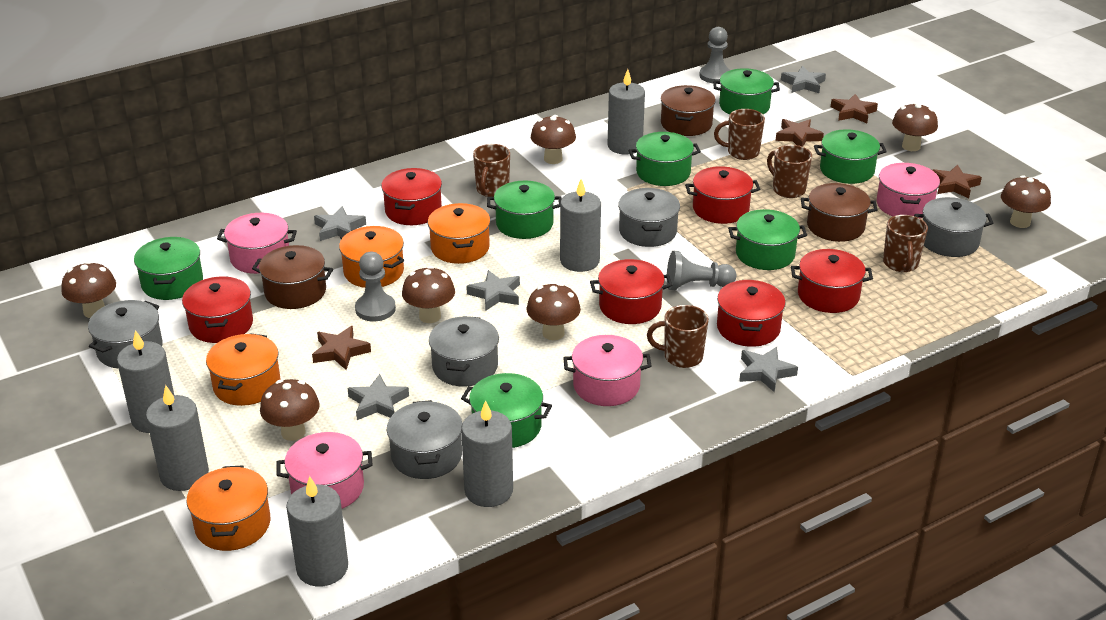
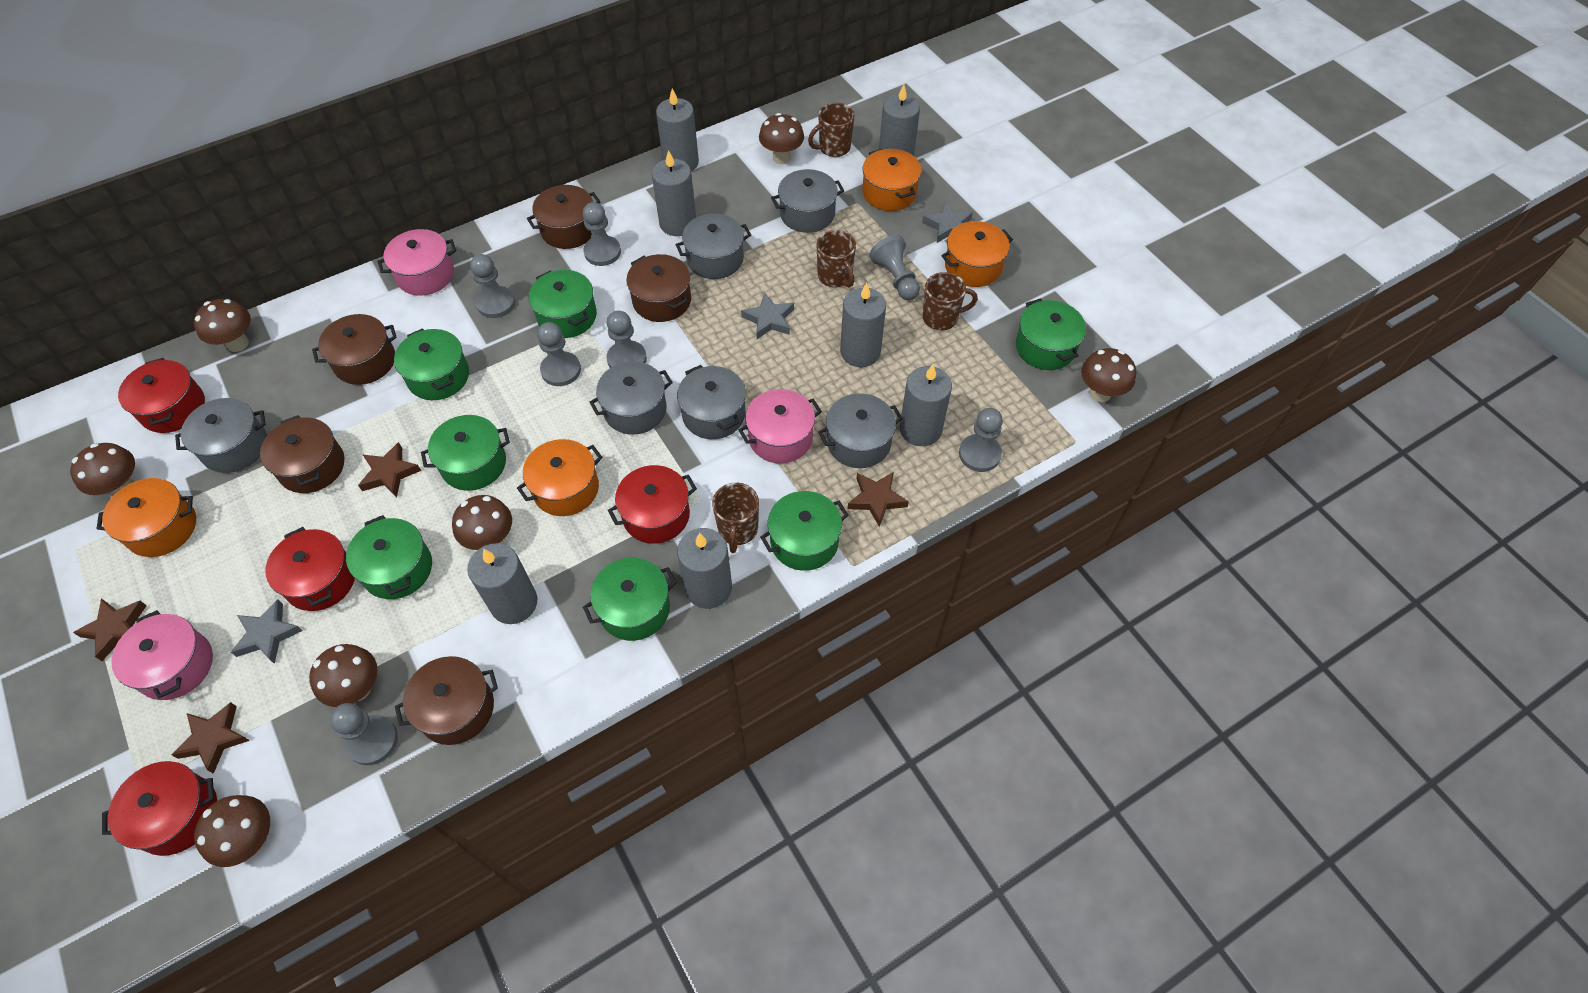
brown mug: [473,144,510,197] [647,305,709,368] [714,109,765,160] [767,145,812,198] [883,215,928,272] = 5 -> [712,483,759,553] [808,103,854,157] [817,230,856,287] [923,272,978,330] = 4
brown pot: [252,245,333,309] [661,85,716,136] [801,183,877,242] = 3 -> [260,415,344,493] [312,314,397,385] [395,656,498,745] [527,185,600,249] [626,254,691,322] = 5
grey candle: [117,330,174,433] [146,385,209,491] [286,476,348,587] [461,400,513,507] [560,179,601,272] [608,69,645,154] = 6 -> [467,543,537,624] [652,150,696,236] [656,89,699,172] [677,528,732,609] [840,283,886,367] [879,84,920,156] [900,365,952,446] = 7
grey pawn: [355,252,396,321] [667,251,736,290] [699,27,730,83] = 3 -> [330,703,398,765] [470,254,515,318] [537,322,581,386] [583,202,621,266] [606,311,647,368] [870,235,920,300] [959,408,1003,472] = 7
grey pot: [88,300,163,369] [387,400,463,479] [429,316,499,387] [618,188,680,247] [914,197,994,257] = 5 -> [175,398,267,473] [590,362,673,435] [675,213,751,279] [677,365,746,439] [771,169,844,233] [818,393,903,468] = 6
grey star: [314,206,366,241] [347,374,409,420] [466,270,520,311] [739,347,798,392] [781,66,826,93] = 5 -> [231,599,303,664] [741,293,794,339] [922,201,973,243] = 3
pink pot: [217,213,297,274] [276,432,373,509] [563,335,651,406] [877,163,940,218] = 4 -> [111,610,213,700] [377,229,456,296] [739,389,822,464] = 3
red pot: [182,276,253,343] [381,168,442,225] [590,259,672,324] [685,166,760,224] [717,280,786,347] [791,249,873,313] = 6 -> [102,761,217,856] [118,358,205,433] [265,527,355,611] [608,465,697,544] = 4

